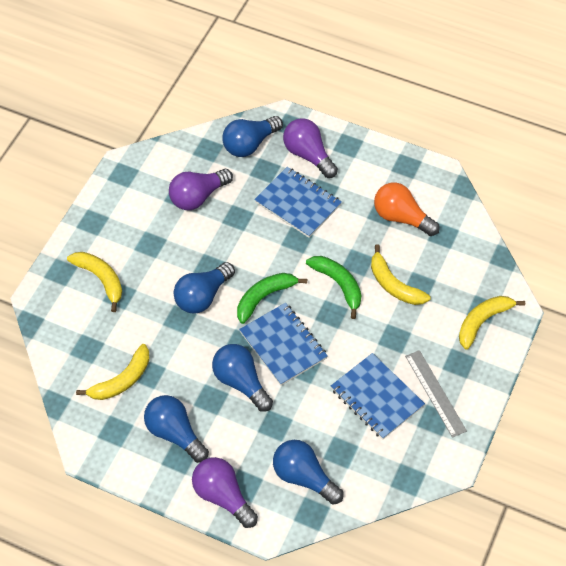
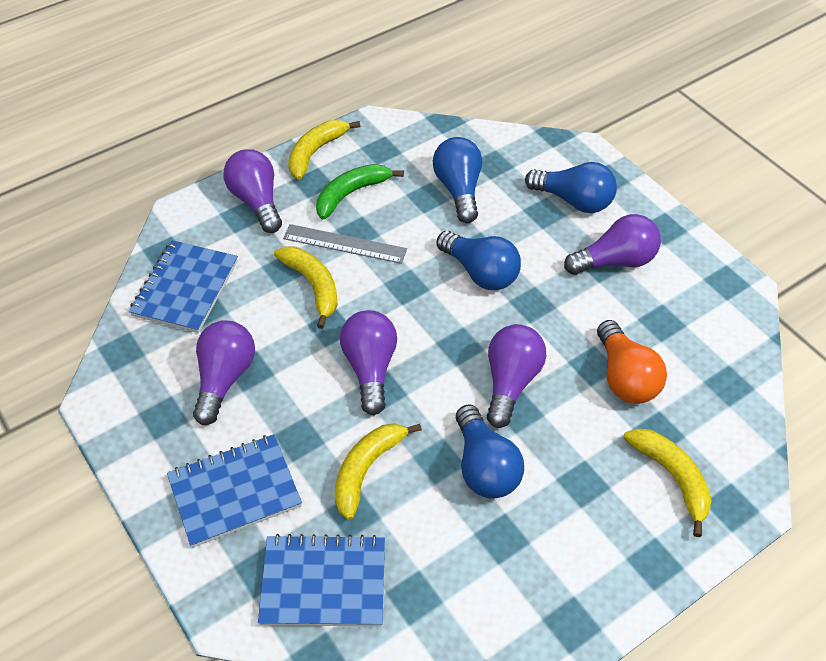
blue light bulb: [144,395,209,463] [174,262,235,314] [212,344,273,412] [222,116,283,157] [273,440,343,505] = 5 -> [433,137,482,223] [437,231,521,290] [456,404,524,499] [525,162,617,213] = 4
green banana: [237,273,307,324] [306,256,362,319] = 2 -> [316,164,404,219] = 1
purple light bulb: [169,169,233,210] [192,457,258,528] [283,118,338,178] = 3 -> [193,320,255,425] [223,149,282,233] [340,310,397,415] [486,324,546,428] [564,214,661,275] = 5

